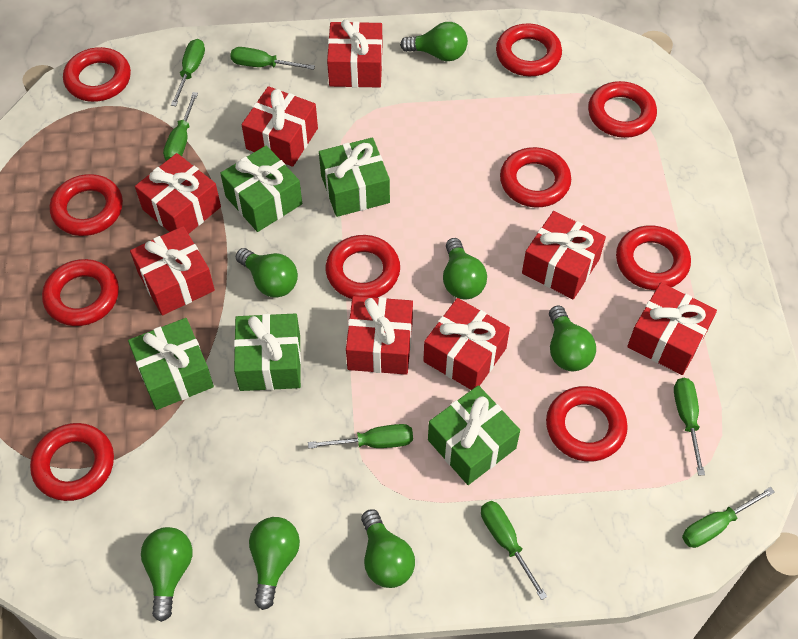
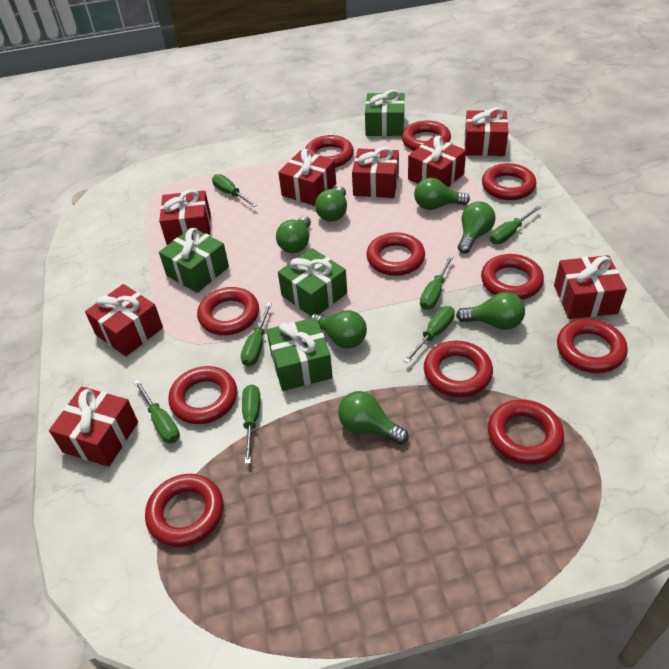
green gift: [128,318,214,410] [220,145,302,232] [234,313,301,391] [319,138,390,217] [428,385,520,485] = 5 -> [159,227,229,293] [266,317,333,391] [278,248,347,316] [365,90,405,136] = 4
red ring: [30,423,114,501] [42,259,119,326] [50,174,123,236] [63,47,131,102] [326,235,400,299] [496,23,562,76] [500,147,571,207] [546,386,628,462] [588,81,657,138] [616,225,691,290] = 10 -> [145,474,223,547] [168,366,237,424] [197,287,259,335] [305,135,354,168] [367,232,425,276] [402,120,451,151] [424,341,493,397] [481,254,544,299] [482,163,536,200] [488,400,564,464] [557,319,628,373] = 11

